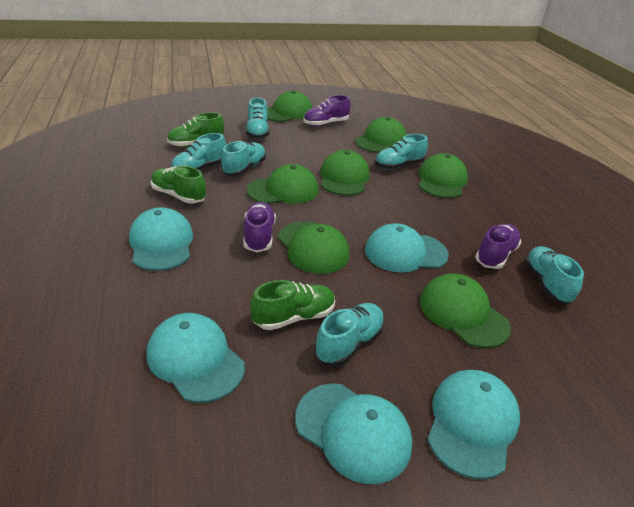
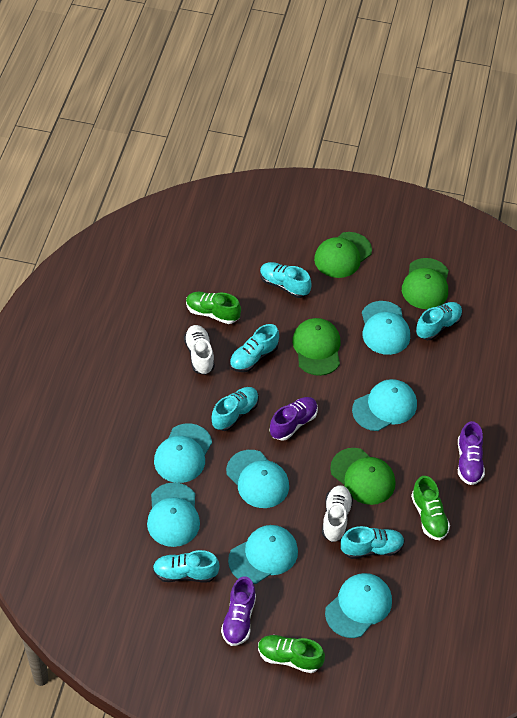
green cap: [247,164,319,204] [267,91,312,122] [278,222,350,274] [320,150,369,196] [355,117,407,153] [418,153,468,198] [420,273,511,348] = 7 -> [292,318,341,376] [314,232,372,278] [330,448,395,505] [402,258,449,309] = 4
turquoise cap: [129,208,193,271] [146,313,245,403] [295,384,412,484] [365,223,449,273] [427,370,520,479] = 5 -> [147,482,200,547] [154,423,212,483] [226,450,289,508] [228,525,298,584] [325,573,392,638] [352,379,417,431] [362,301,410,355] = 7
white shoe: none = 0 -> [184,325,215,375] [322,485,353,542] = 2

